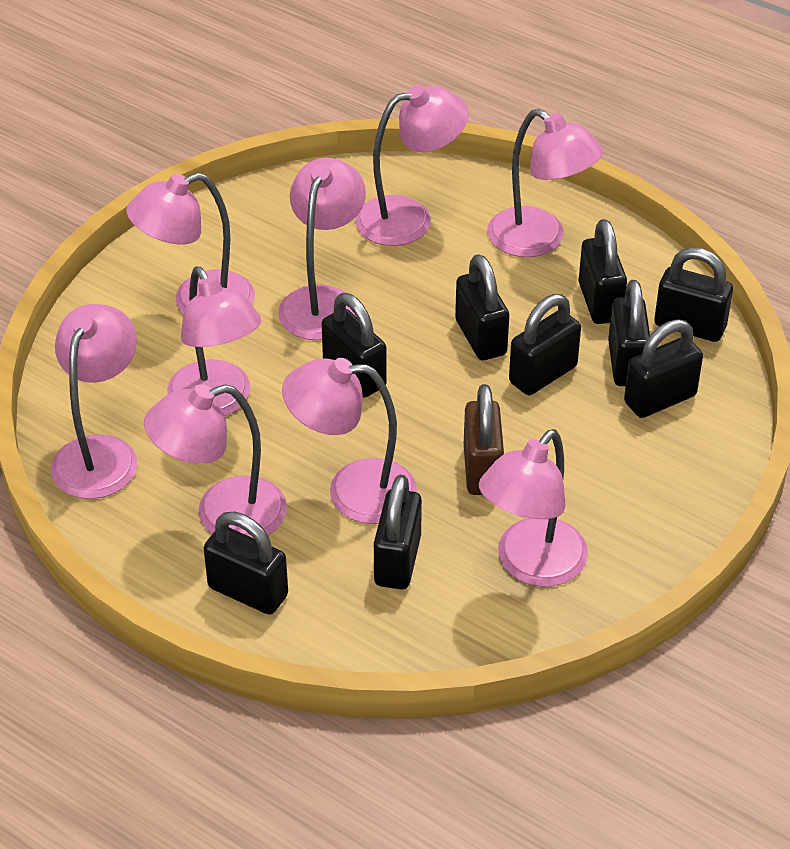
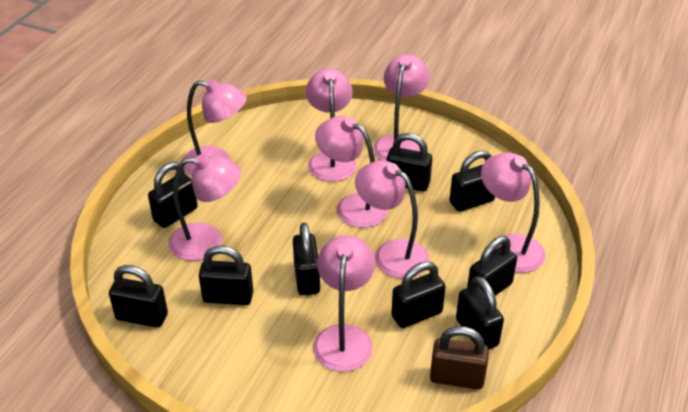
pink lamp: [51,304,138,499] [126,173,255,314] [144,384,287,538] [167,267,261,416] [278,157,366,341] [282,358,417,524] [355,85,468,246] [479,429,588,587] [487,109,603,257] = 9 -> [169,154,241,261] [182,79,247,175] [306,69,357,182] [313,235,375,372] [315,116,388,228] [355,160,429,278] [373,54,430,161] [481,153,546,273] = 8

